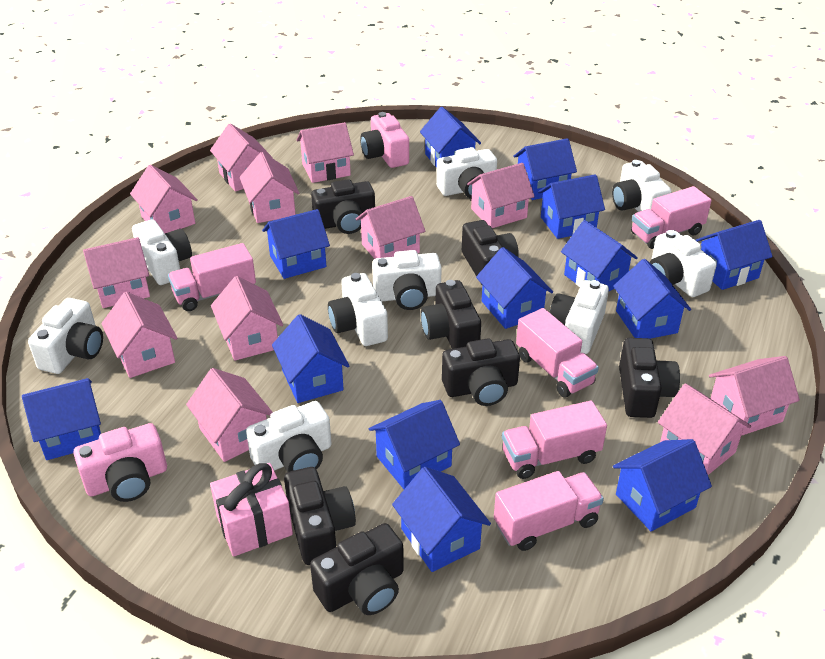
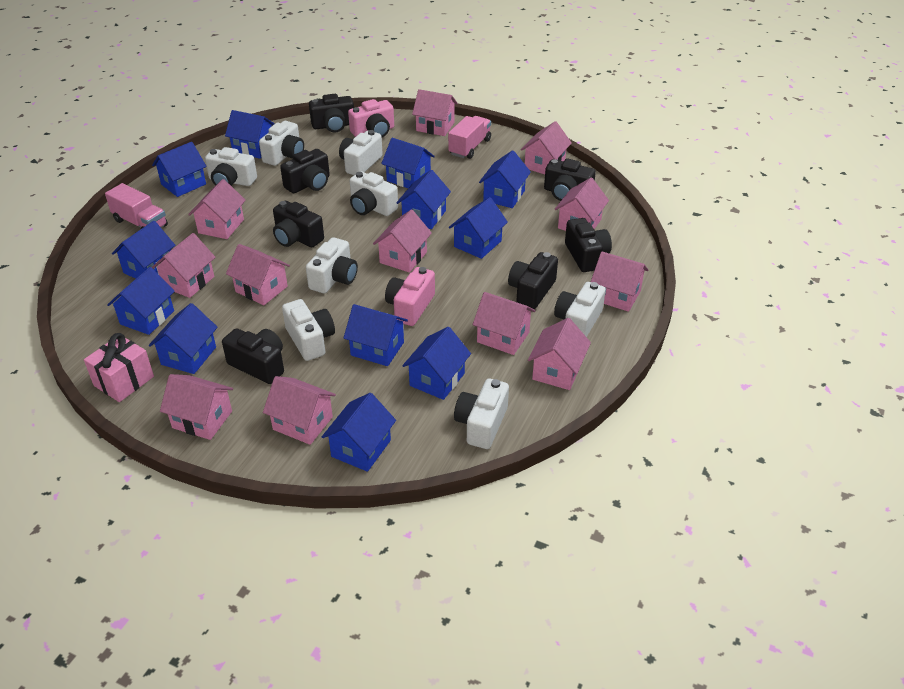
blue house: [22,378,101,460] [262,209,330,279] [272,314,350,403] [369,400,460,489] [392,467,491,572] [420,107,481,168] [476,247,553,329] [514,138,577,200] [538,174,605,239] [561,220,638,291] [613,259,691,339] [613,439,712,531] [696,220,773,290] = 13 -> [107,267,175,335] [112,221,175,279] [149,303,218,374] [152,142,207,197] [225,110,275,159] [322,393,396,472] [344,304,408,366] [381,138,435,188] [396,170,451,229] [402,327,471,400] [449,197,508,259] [479,150,531,208] = 12
pink truck: [168,243,256,311] [494,471,604,551] [502,401,607,479] [516,308,599,398] [631,186,712,249] = 5 -> [105,183,168,230] [448,116,491,159] = 2
white camera: [28,298,103,374] [132,219,192,285] [246,401,332,472] [328,273,388,346] [372,250,442,310] [436,147,497,199] [549,280,609,354] [612,160,671,212] [650,230,717,297] = 9 -> [205,147,257,186] [259,121,304,166] [282,299,335,361] [306,237,358,294] [339,130,383,175] [350,171,398,216] [454,379,509,449] [554,282,606,337] = 8

